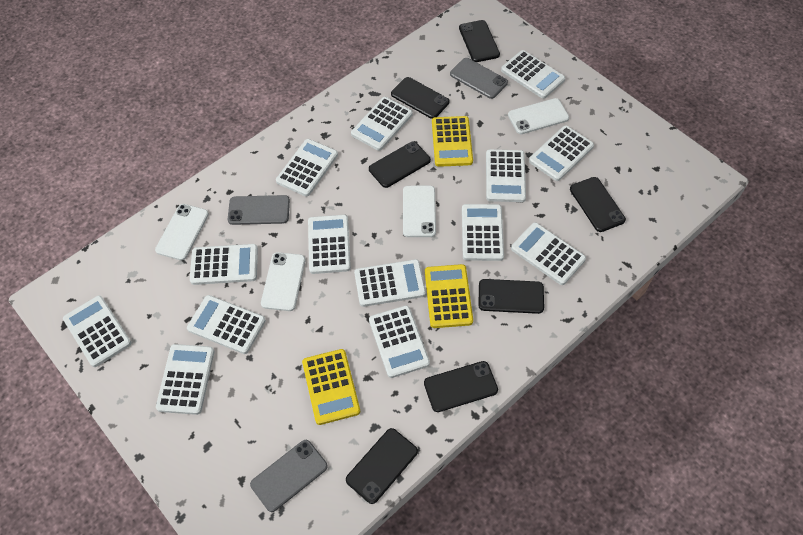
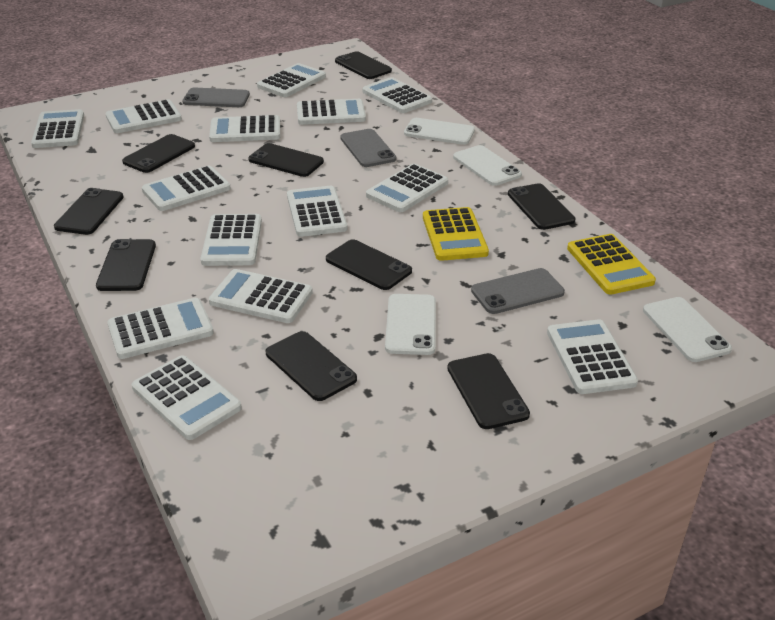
black phone: [346,428,418,504] [369,142,431,188] [391,77,449,119] [424,361,498,412] [459,20,500,62] [478,279,544,314] [570,177,626,232] = 7 -> [54,188,123,235] [96,239,156,291] [122,134,195,173] [248,143,324,177] [266,331,357,401] [326,239,412,290] [335,51,392,79] [447,353,530,429] [508,183,575,230] = 9
yellow calculator: [302,349,360,425] [425,264,473,328] [432,116,473,167] = 3 -> [423,207,489,261] [567,234,656,295] = 2

